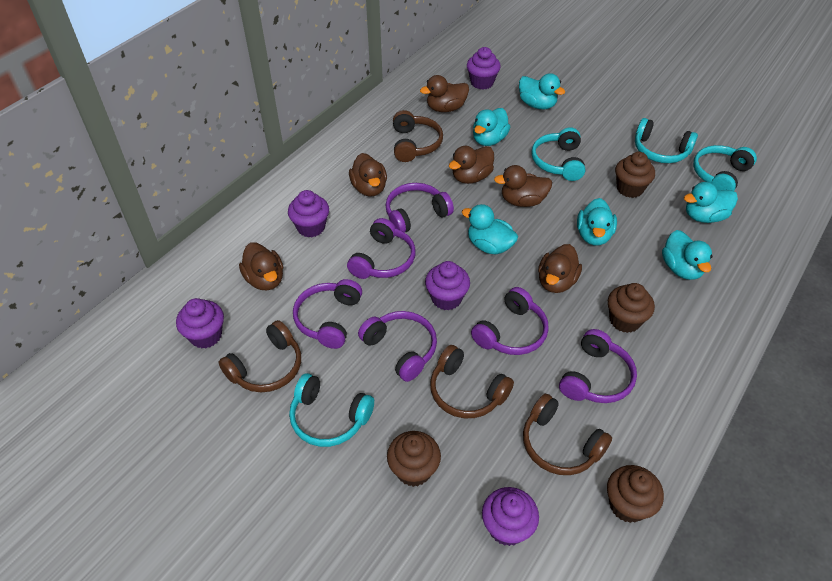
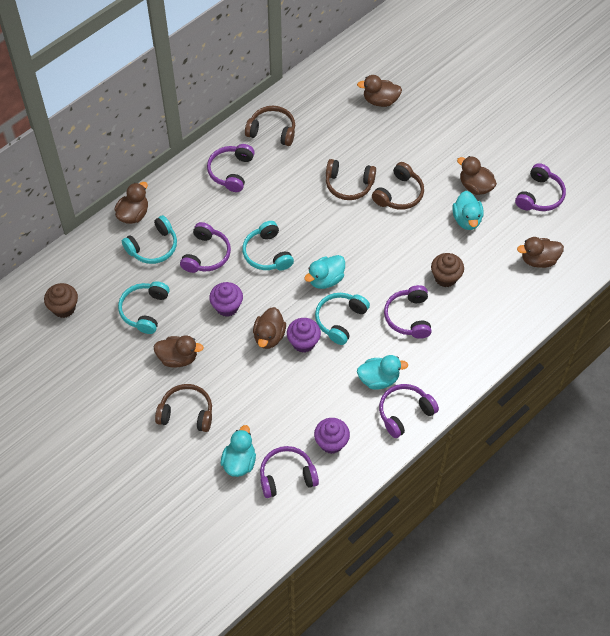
brown cupcake: [387,431,441,487] [607,465,664,523] [608,283,655,333] [615,152,655,198] = 4 -> [44,283,78,318] [431,253,464,287] = 2
purple cupcake: [176,298,224,348] [288,190,329,237] [425,261,470,310] [467,47,501,90] [482,487,539,546] = 5 -> [209,282,243,317] [287,318,321,353] [314,418,350,454] = 3
turquoise duck: [462,204,518,255] [473,108,510,146] [519,73,565,109] [577,198,617,245] [662,230,713,280] [684,182,738,223] = 6 -> [221,425,256,477] [304,255,345,289] [357,355,408,389] [452,191,484,230] = 4

